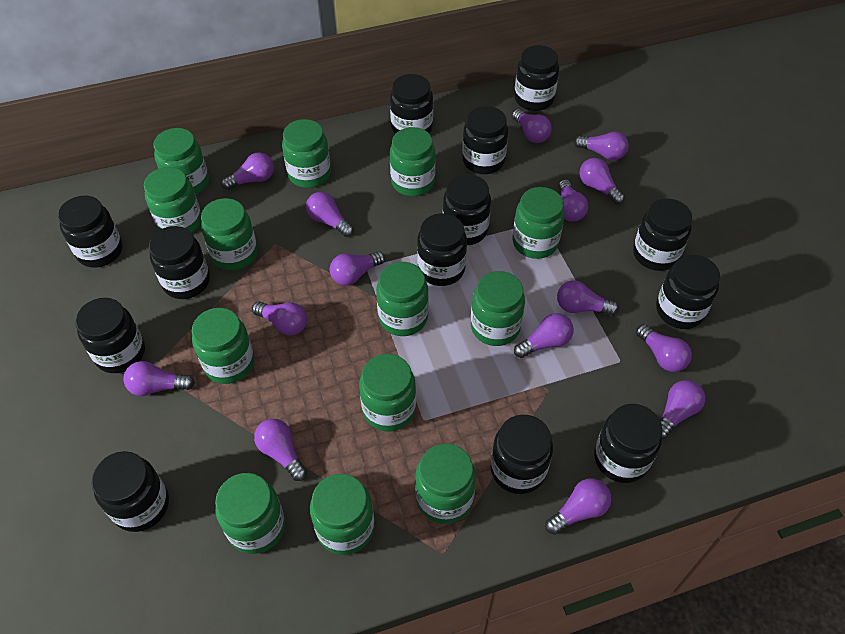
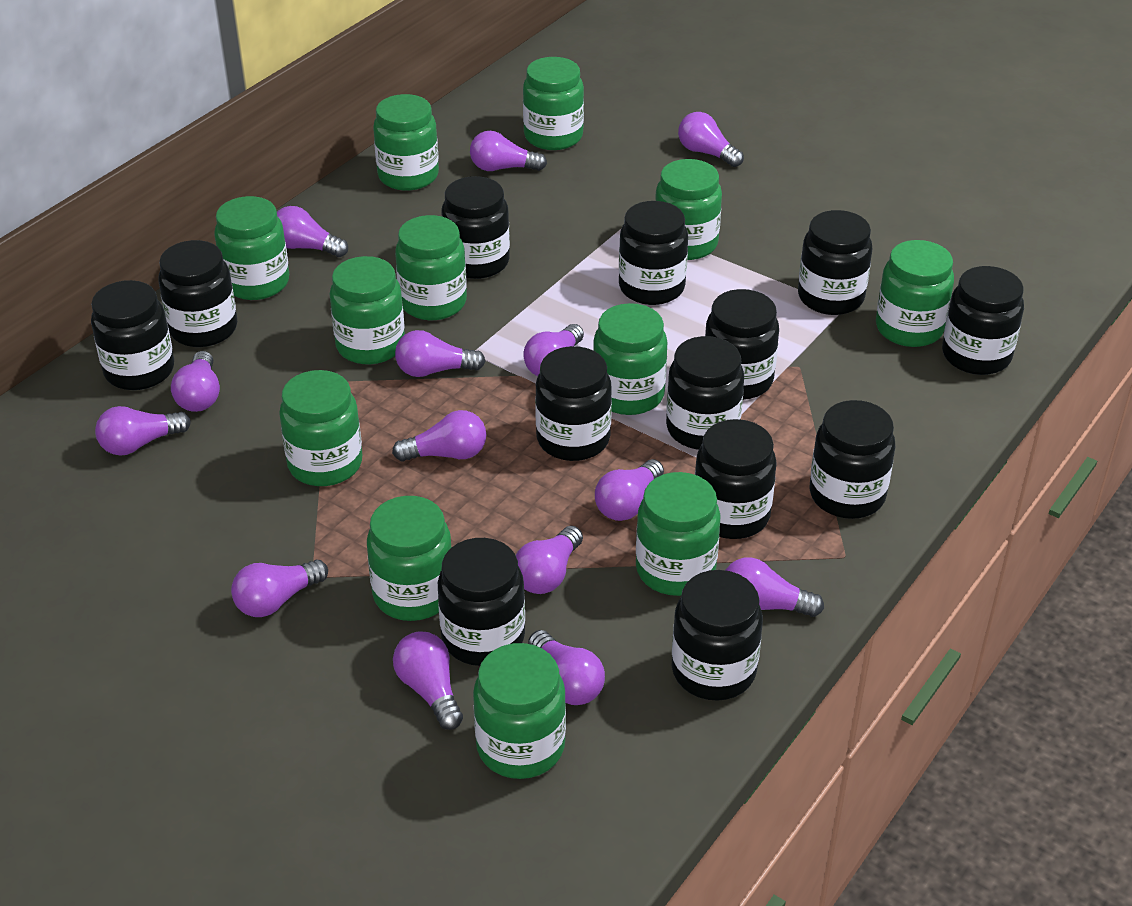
green jar: [144,167,201,233] [153,128,209,194] [192,308,255,384] [201,198,258,270] [215,473,285,554] [282,119,331,188] [310,474,375,555] [359,354,416,432] [376,262,429,336] [390,127,435,196] [415,444,476,524] [471,271,525,346] [513,187,565,259] = 13 -> [214,196,289,300] [279,370,363,486] [330,256,405,364] [367,496,452,621] [373,94,439,191] [395,215,467,320] [473,643,566,779] [523,57,584,150] [593,303,667,415] [636,472,721,596] [655,159,722,260] [876,240,954,347] = 12
purple light bulb: [123,361,195,396] [221,152,274,190] [252,301,307,336] [254,419,307,481] [306,192,354,237] [330,251,385,285] [512,109,552,143] [514,313,574,358] [545,479,611,535] [557,280,619,315] [558,179,588,222] [574,131,629,160] [579,158,625,204] [636,324,692,372] [660,380,705,439] = 15 -> [95,406,191,456] [171,351,220,412] [231,559,328,617] [277,206,348,257] [392,410,486,462] [393,631,463,730] [395,330,486,377] [470,131,547,171] [516,526,583,594] [523,324,584,376] [528,630,605,705] [595,459,664,521] [678,112,744,167] [725,557,824,617] = 14

